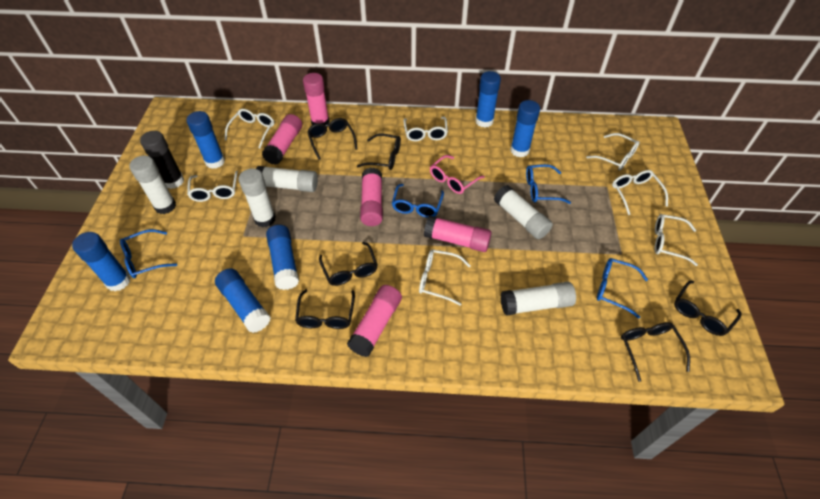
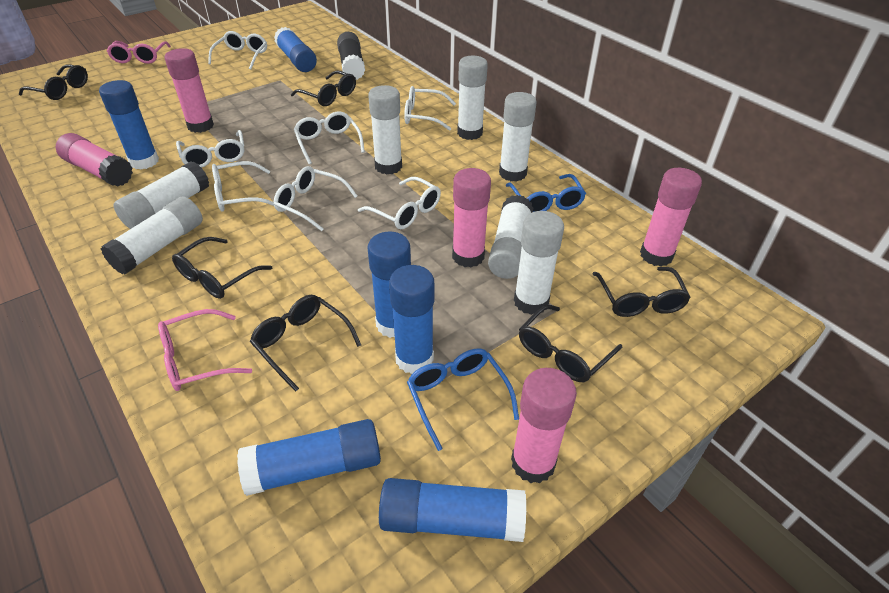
blue glasses: [120,229,177,278] [392,184,444,218] [526,164,571,204] [597,258,648,318] = 4 -> [407,349,519,451] [506,174,586,212] = 2
pink glasses: [430,155,485,194] = 1 -> [107,41,171,64] [158,309,252,391] = 2
white glue stick: [129,156,176,214] [239,168,276,227] [256,166,318,192] [494,185,553,239] [501,282,576,316] = 5 -> [101,196,203,274] [113,161,209,229] [368,85,402,175] [457,56,488,140] [488,195,533,279] [499,92,536,182] [514,211,564,315] = 7

